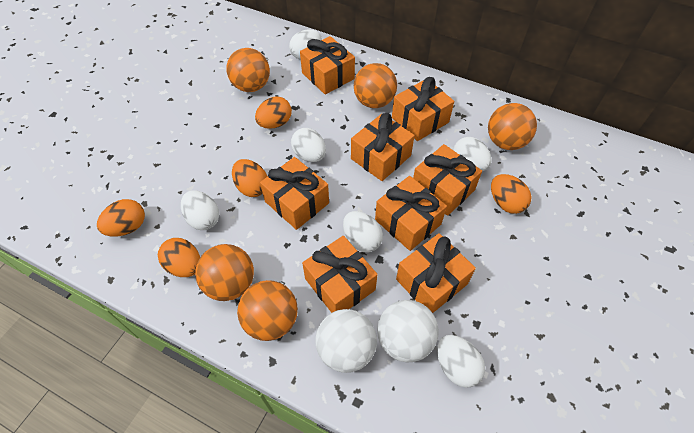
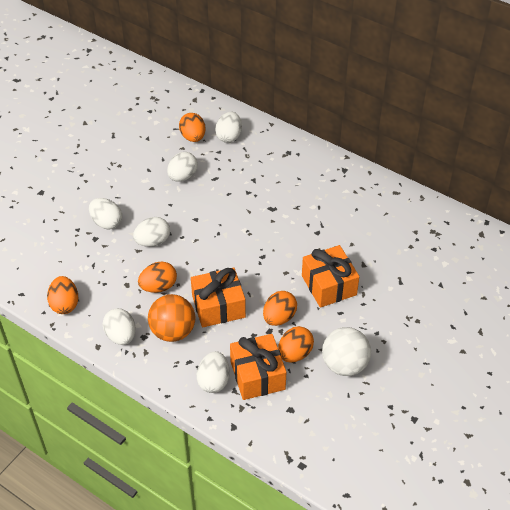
orange ball: [195,244,254,301] [227,48,270,92] [237,280,298,341] [354,63,397,108] [488,103,537,150] = 5 -> [148,294,195,342] = 1
orange gift: [260,157,329,230] [300,36,355,94] [302,236,378,313] [351,113,415,181] [375,176,447,251] [392,77,454,141] [396,233,476,313] [413,144,482,216] = 8 -> [191,268,246,327] [230,334,286,400] [302,245,359,308] = 3
white ball: [315,309,377,373] [377,300,439,362] = 2 -> [322,327,371,376] = 1

